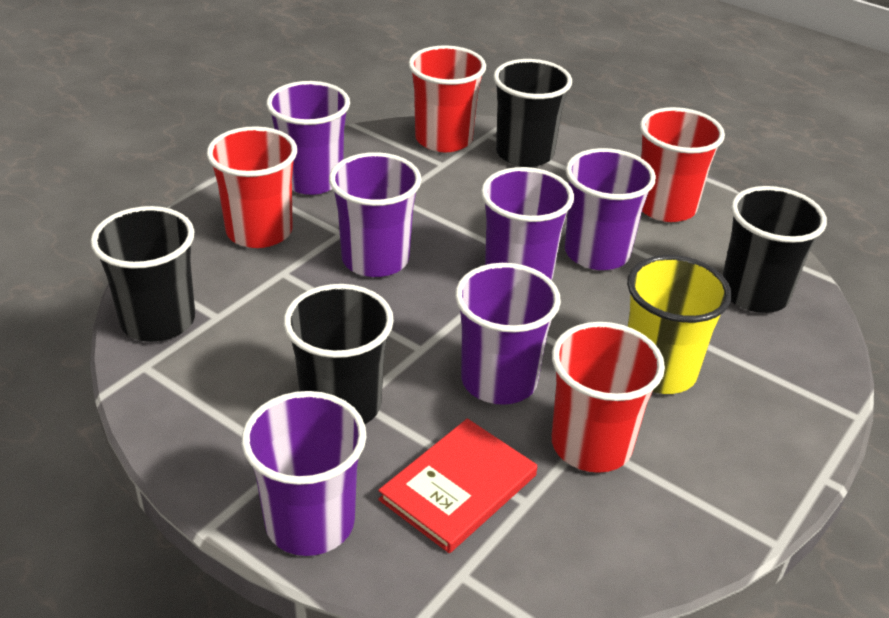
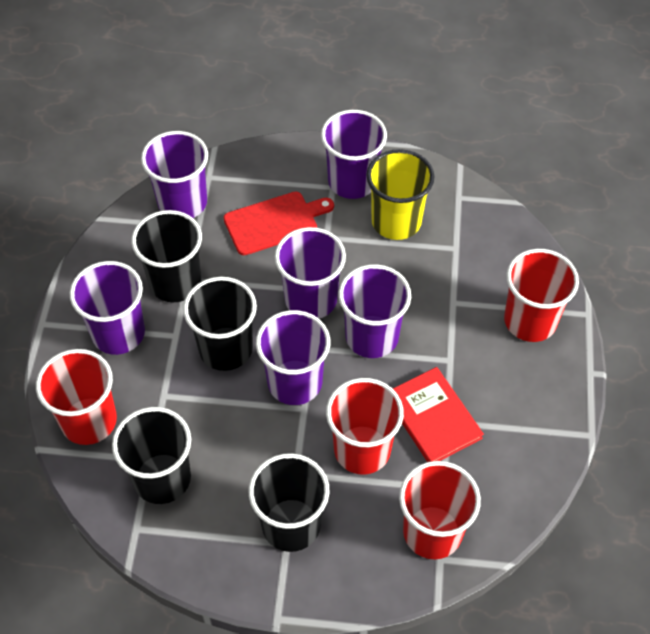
red cutting board: none = 0 -> [224,192,334,255] = 1

